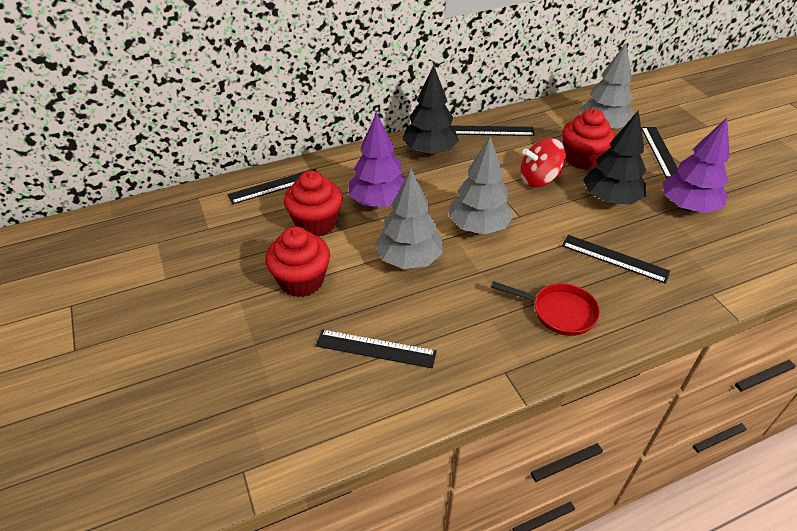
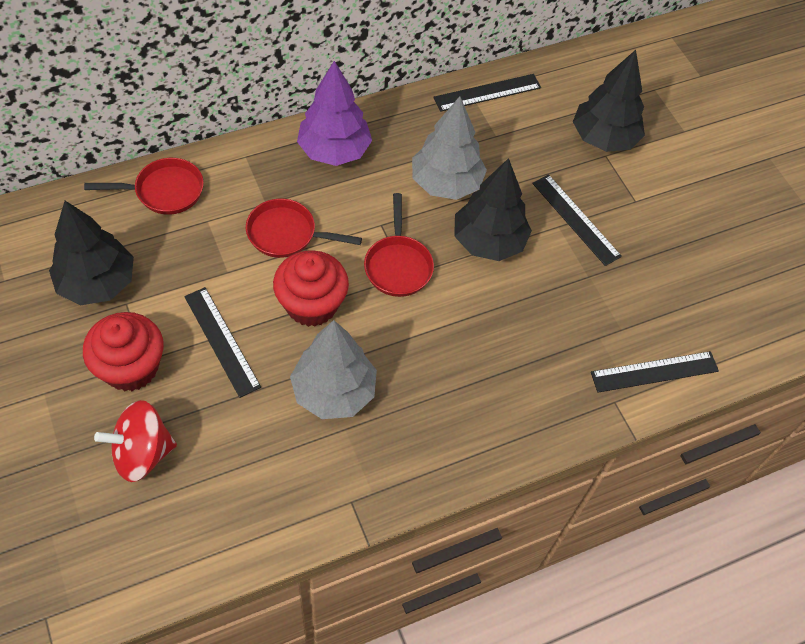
black ruler: [227,169,317,205] [316,329,437,368] [451,125,535,136] [562,235,671,284] [641,127,678,179] = 5 -> [184,287,261,398] [433,74,541,112] [532,174,622,266] [591,351,719,393] = 4
black tree: [402,65,459,155] [583,110,646,205] = 2 -> [49,201,134,306] [454,158,532,261] [573,50,645,152] = 3
grey tree: [375,169,443,269] [449,137,514,235] [579,43,634,129] = 3 -> [290,320,377,419] [412,96,487,200] = 2
purple tree: [349,112,405,207] [663,118,730,213] = 2 -> [297,61,372,166] = 1
red cupcake: [265,227,330,297] [284,171,343,236] [562,109,615,170] = 3 -> [83,312,164,391] [273,250,349,327] = 2
red pan: [491,281,600,336] = 1 -> [84,158,204,215] [246,199,362,258] [364,193,434,297] = 3

